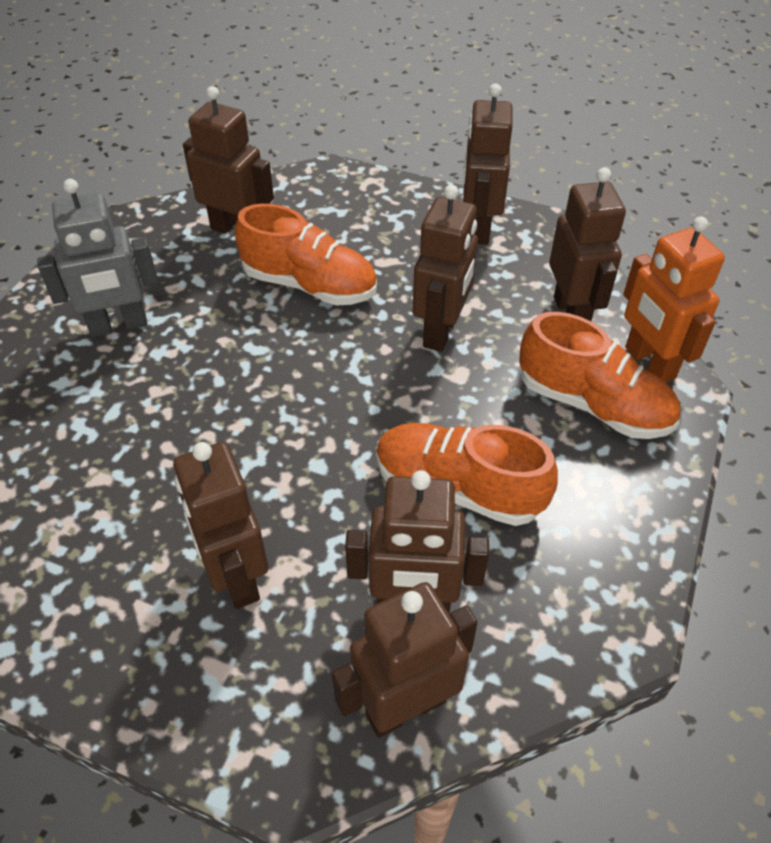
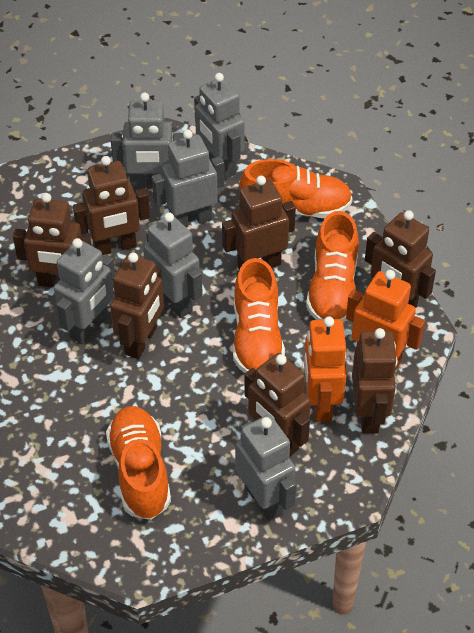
grey robot: [37,179,158,337] = 1 -> [54,238,115,344] [111,92,184,189] [143,213,203,318] [152,130,225,228] [194,73,245,179] [235,415,296,521] = 6
orange robot: [623,216,725,382] = 1 -> [304,317,347,422] [346,270,425,371] = 2
orange shoe: [235,204,377,306] [376,423,558,526] [519,312,680,439] = 3 -> [106,406,171,520] [233,258,285,373] [239,159,353,218] [306,211,359,322] = 4

